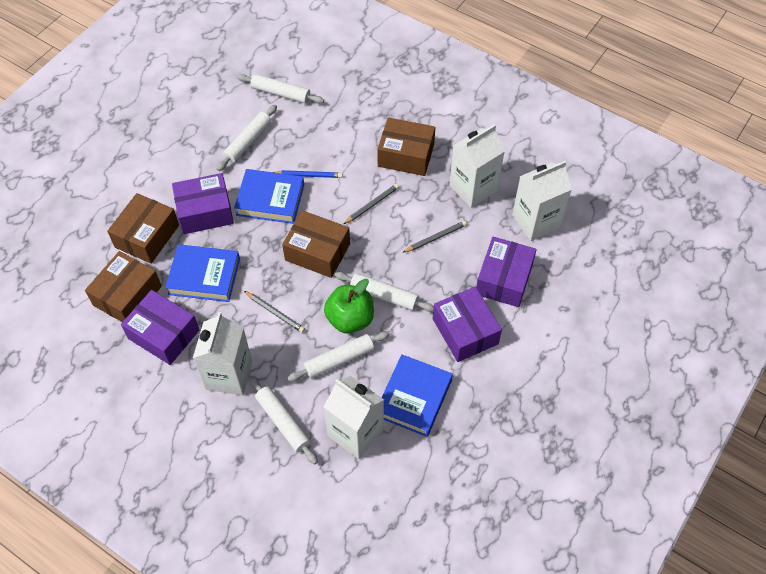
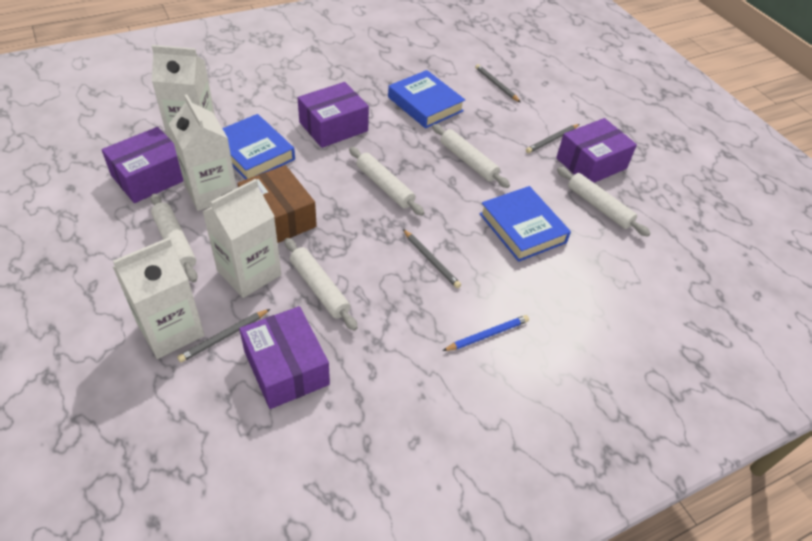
brown box: [85,251,162,322] [107,193,179,264] [282,210,350,278] [378,117,435,176] = 4 -> [237,165,317,243] = 1
green apple: [324,279,374,333] = 1 -> none = 0
grey pencil: [244,291,305,333] [344,184,399,224] [402,221,467,253] = 3 -> [177,309,270,362] [403,229,461,288] [475,64,521,103] [526,124,580,153] = 4

